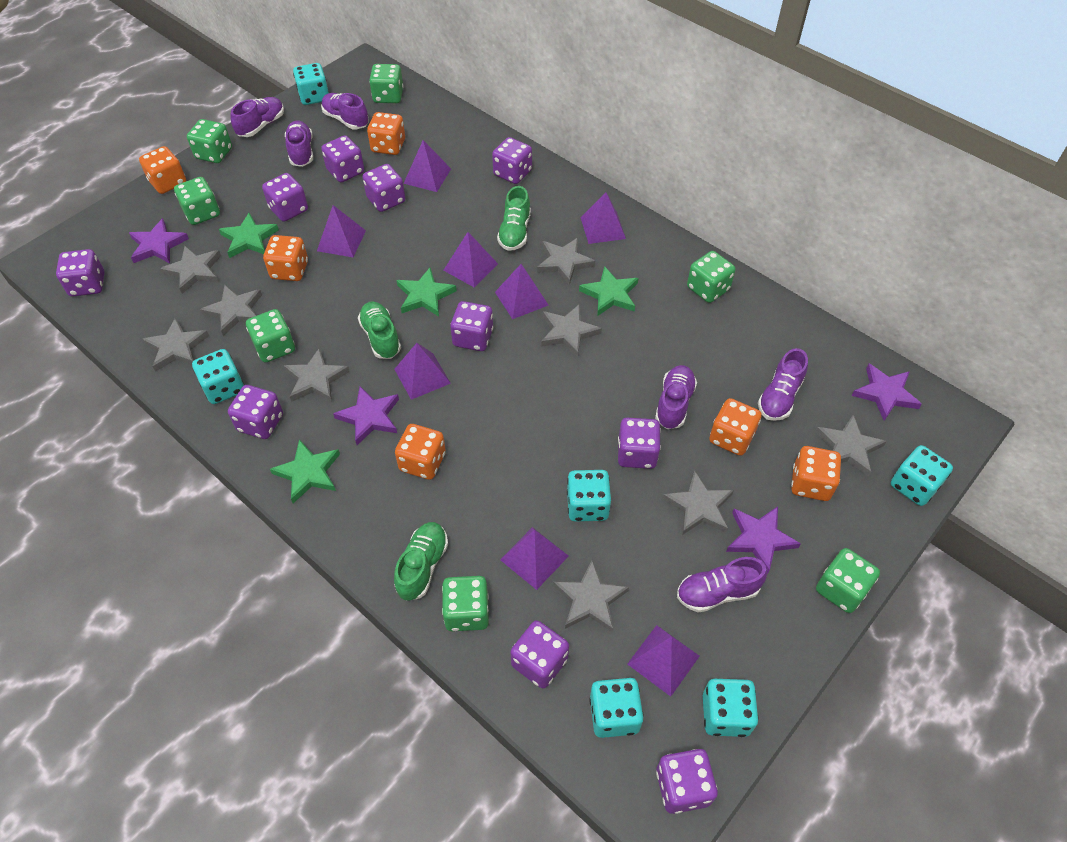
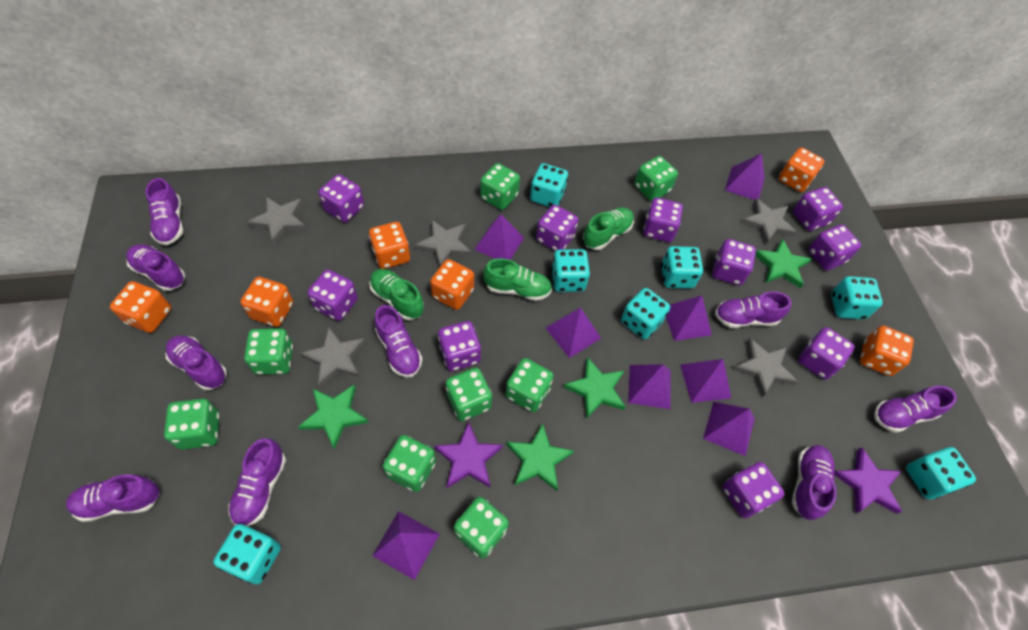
green dice: [174,177,220,225] [187,119,232,163] [246,309,295,363] [369,64,403,103] [442,576,489,631] [687,251,736,303] [816,548,880,613] = 7 -> [164,399,219,450] [244,328,293,375] [383,435,436,492] [446,368,492,421] [454,497,509,559] [480,163,520,210] [505,358,554,412] [634,156,678,201] = 8
grey star: [142,318,209,372] [160,246,221,294] [200,285,262,336] [284,348,350,402] [537,238,595,285] [541,304,602,357] [553,560,629,632] [662,470,734,535] [815,415,887,477] = 9 -> [248,197,307,245] [300,327,365,387] [415,220,472,268] [733,338,798,397] [741,198,797,245] = 5
purple shoe: [231,97,284,137] [285,121,313,167] [321,93,369,130] [655,365,697,429] [677,557,767,613] [758,348,808,421] = 6 -> [66,474,160,522] [126,244,185,291] [146,178,183,245] [165,335,227,390] [228,438,286,526] [374,305,423,377] [715,291,792,328] [792,445,836,520] [874,386,957,433] = 9
purple star: [129,218,189,263] [333,386,399,445] [726,507,801,574] [852,364,922,421] = 4 -> [434,422,503,488] [834,447,902,514] = 2
turquoise dice: [192,349,244,404] [293,63,329,105] [567,470,611,522] [589,678,644,738] [703,679,758,737] [891,445,953,506] = 6 -> [213,524,281,584] [530,163,568,207] [551,249,590,292] [621,288,670,339] [661,246,703,289] [831,276,883,320] [906,447,976,499] = 7

